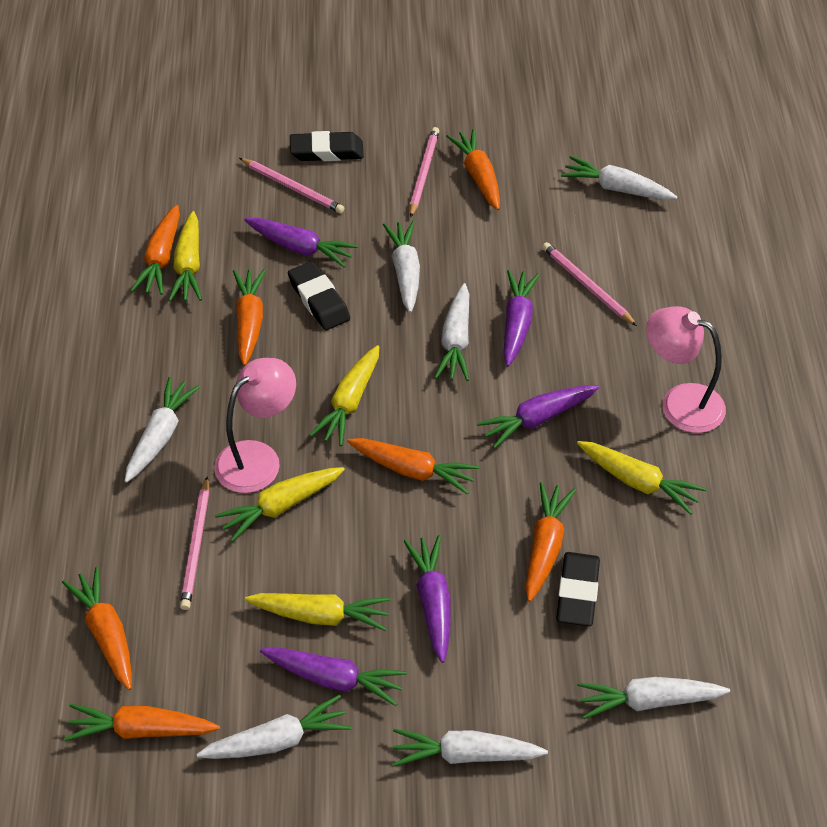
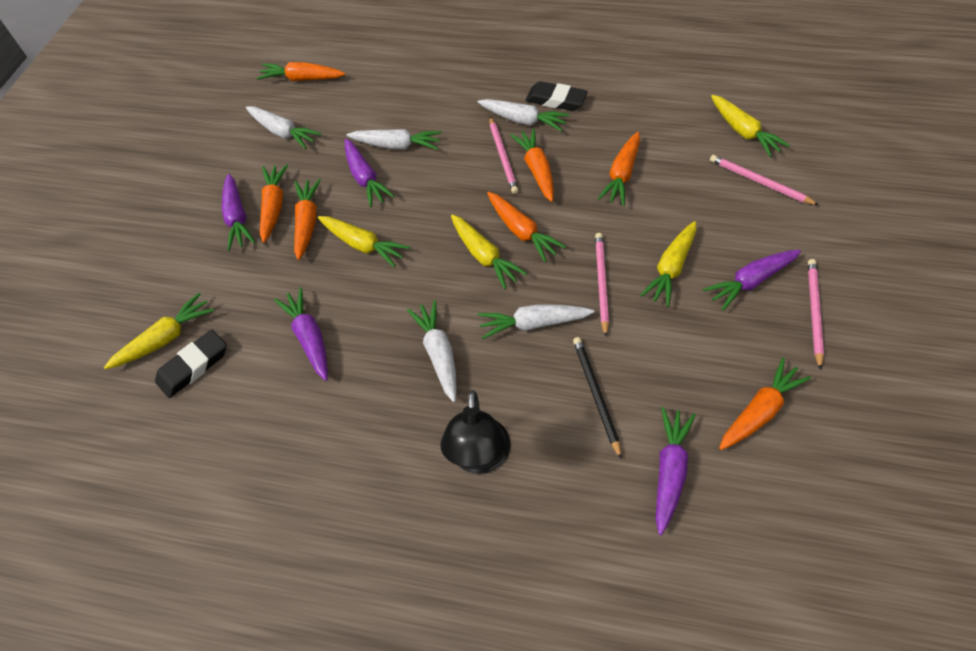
black eraser: [288,261,350,330] [290,131,364,161] [557,552,600,626] = 3 -> [155,330,227,398] [525,81,588,111] = 2
black lamp: none = 0 -> [441,390,511,474] = 1
black pencil: none = 0 -> [573,337,622,460] = 1
pink lamp: [214,358,296,493] [646,306,726,433] = 2 -> none = 0
white carrot: [125,377,200,483] [197,694,351,759] [383,221,420,313] [392,729,548,767] [434,283,469,381] [561,156,677,200] [577,677,730,719] = 7 -> [246,107,322,149] [347,129,442,150] [407,300,457,402] [478,99,570,132] [478,304,595,339] = 5

